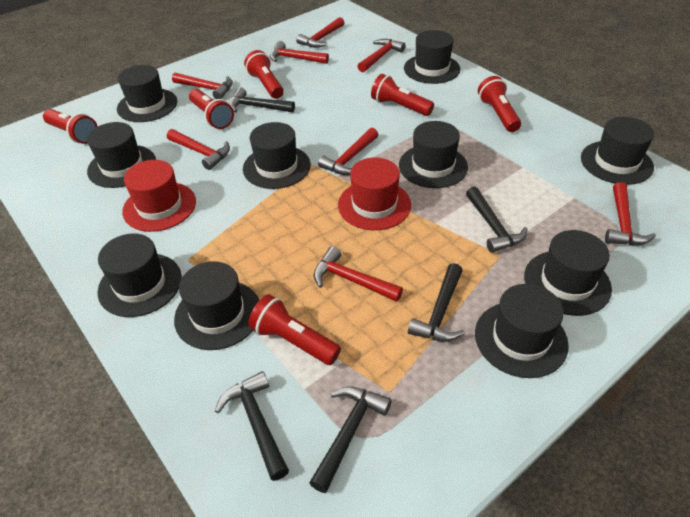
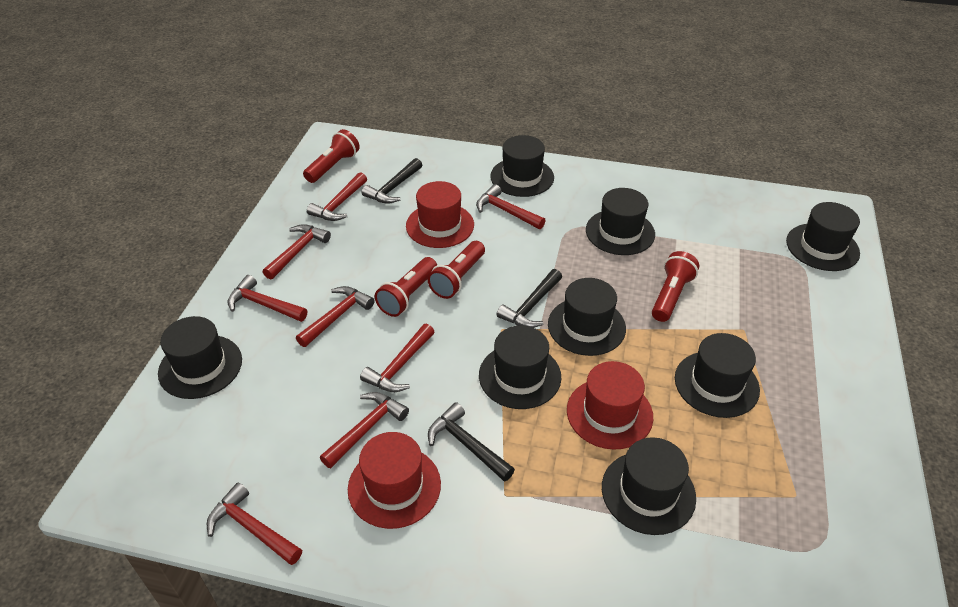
black hammer: [215,371,289,481] [229,87,295,113] [309,386,392,493] [408,263,465,342] [466,187,528,253] = 5 -> [362,158,422,204] [428,402,515,482] [496,269,562,328] = 3
black hat: [87,122,156,188] [97,234,182,317] [117,65,177,122] [174,261,259,350] [243,122,311,189] [399,121,468,188] [404,30,460,84] [475,284,569,378] [524,230,612,316] [581,117,654,185] = 10 -> [158,316,242,399] [479,326,561,409] [490,135,554,197] [548,278,626,356] [586,188,655,255] [602,437,696,535] [675,333,760,418] [786,202,860,271] = 8
red flashlight: [43,109,98,144] [189,89,234,129] [244,50,284,99] [248,294,341,365] [371,74,434,116] [478,76,521,132] = 6 -> [303,129,360,183] [375,257,437,317] [428,241,485,299] [652,251,699,322] = 4
red hat: [122,160,196,232] [338,158,411,230] = 2 -> [348,432,441,529] [406,181,474,248] [567,361,653,450] = 3

